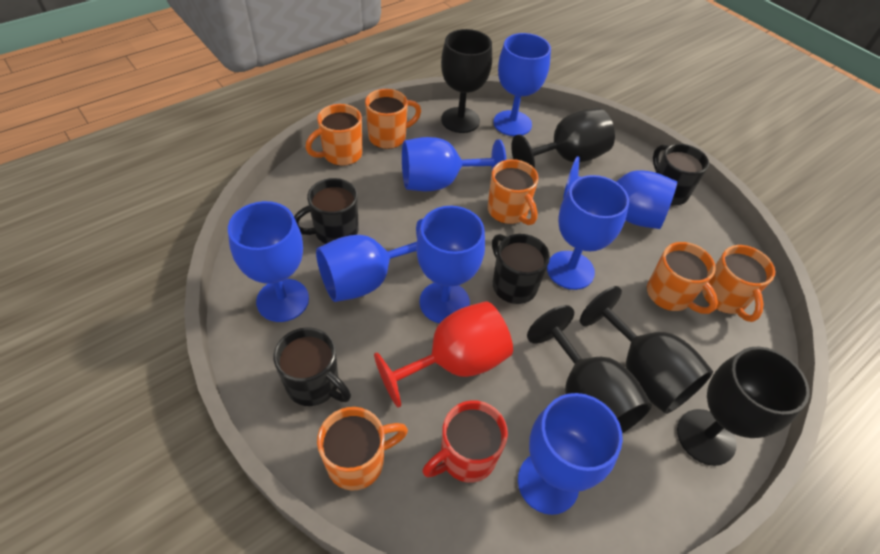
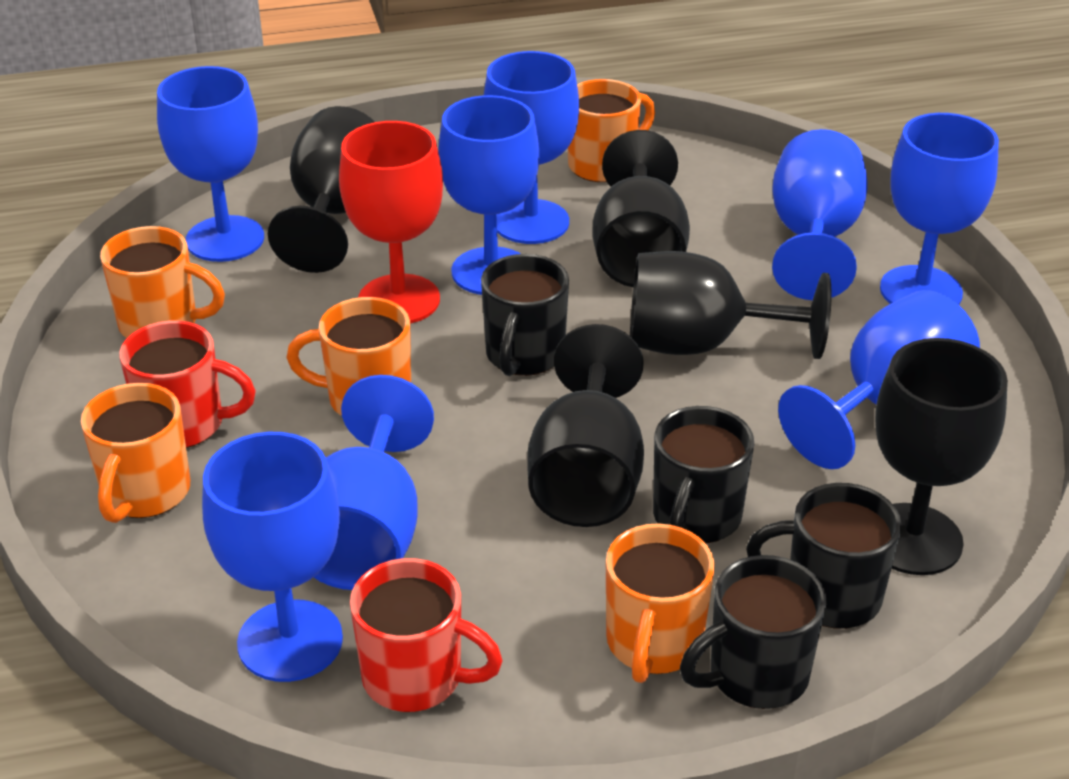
orange mug: [305,104,362,166] [317,407,408,491] [365,89,421,149] [488,159,539,225] [647,242,718,314] [702,245,775,322] = 6 -> [81,383,190,523] [100,226,225,338] [286,297,411,416] [568,79,655,182] [606,523,715,683] = 5
red mug: [422,400,508,483] = 1 -> [119,320,256,448] [350,558,503,712] = 2

